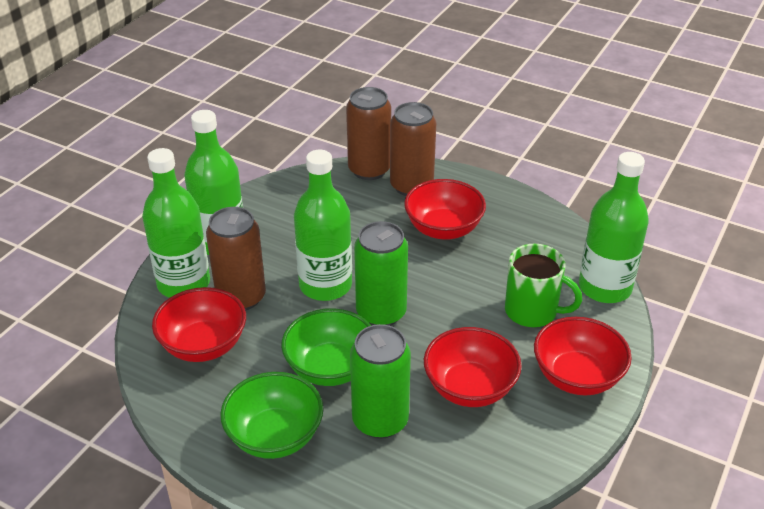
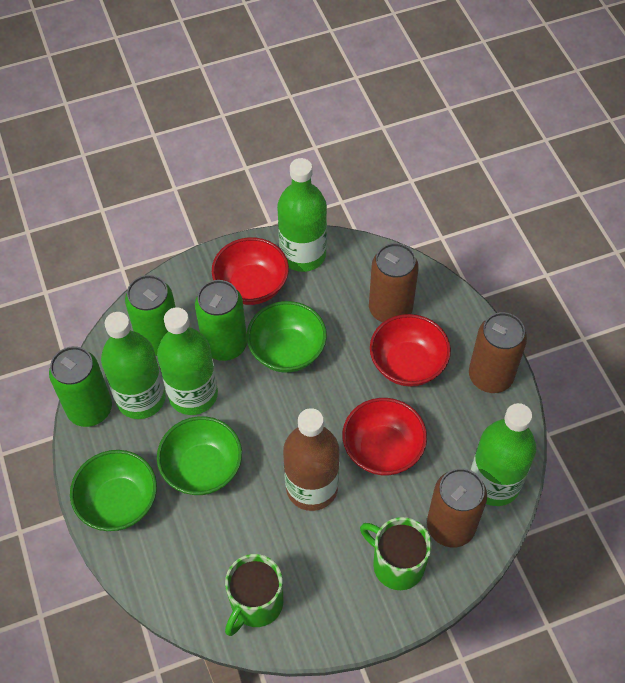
brown bottle: none = 0 -> [283,408,340,511] = 1
green bowl: [220,372,323,459] [281,308,371,386] = 2 -> [70,450,157,531] [157,416,242,495] [247,301,327,373] = 3
green can: [350,324,411,439] [354,221,408,326] = 2 -> [49,346,112,427] [125,275,176,356] [195,280,247,361] = 3
green mug: [505,244,582,327] = 1 -> [225,554,283,636] [360,517,432,590] = 2
red bowl: [152,287,246,362] [404,179,486,240] [424,327,522,407] [534,317,632,396] = 4 -> [212,237,289,305] [342,398,427,475] [370,314,451,387] = 3

